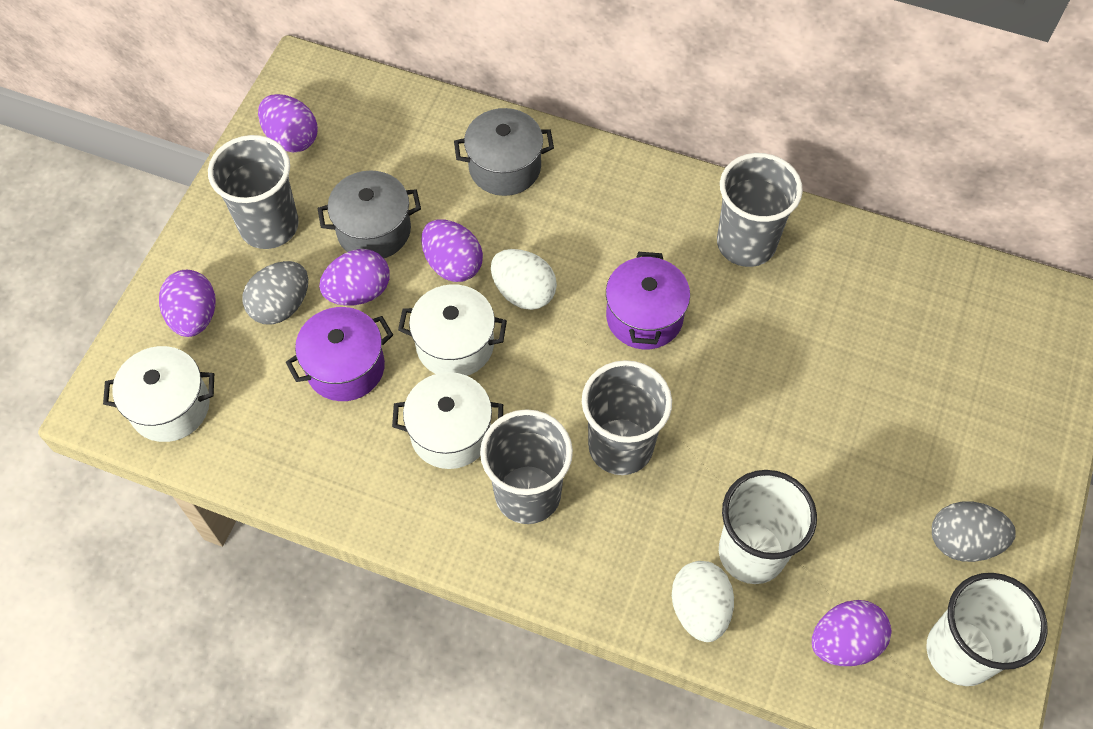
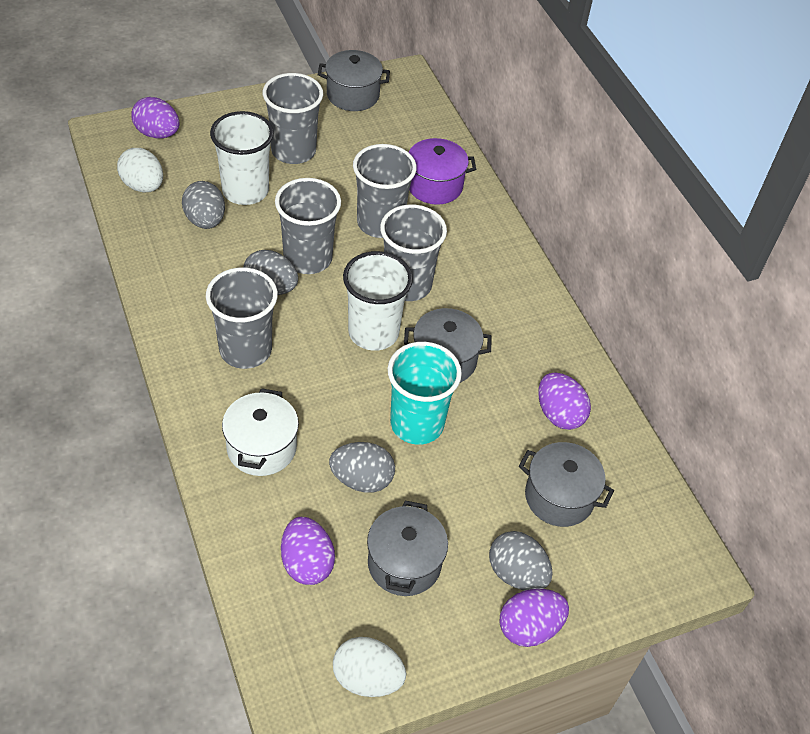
grey cup: [208,135,299,249] [480,409,573,524] [582,360,672,475] [717,153,803,267] = 4 -> [206,268,278,369] [263,73,323,164] [275,178,341,274] [353,144,417,238] [380,205,447,301] = 5
grey egg: [242,261,308,325] [932,501,1016,562] = 2 -> [182,181,225,229] [243,250,298,295] [329,442,395,493] [489,531,553,591] = 4
grey pot: [317,170,421,258] [454,108,554,196] = 2 -> [318,50,390,111] [367,501,448,596] [404,308,491,383] [519,442,614,527] = 4
purple egg: [159,270,216,337] [258,94,318,153] [319,249,390,306] [421,219,483,282] [812,600,891,666] = 5 -> [131,97,180,139] [281,517,335,585] [500,589,569,647] [538,372,591,430] = 4
purple pot: [286,307,393,401] [606,252,690,349] = 2 -> [409,138,476,205] = 1
turquoise cup: none = 0 -> [387,342,462,445] = 1
white pot: [103,346,214,442] [392,372,503,469] [398,284,507,376] = 3 -> [222,388,299,476] = 1

